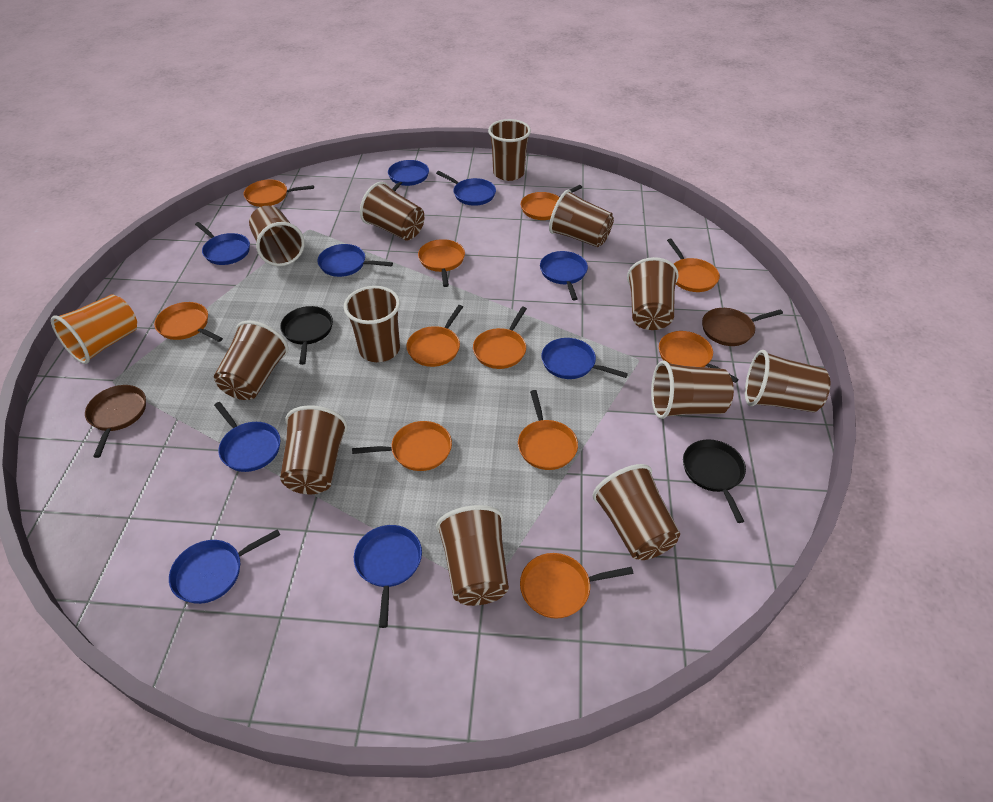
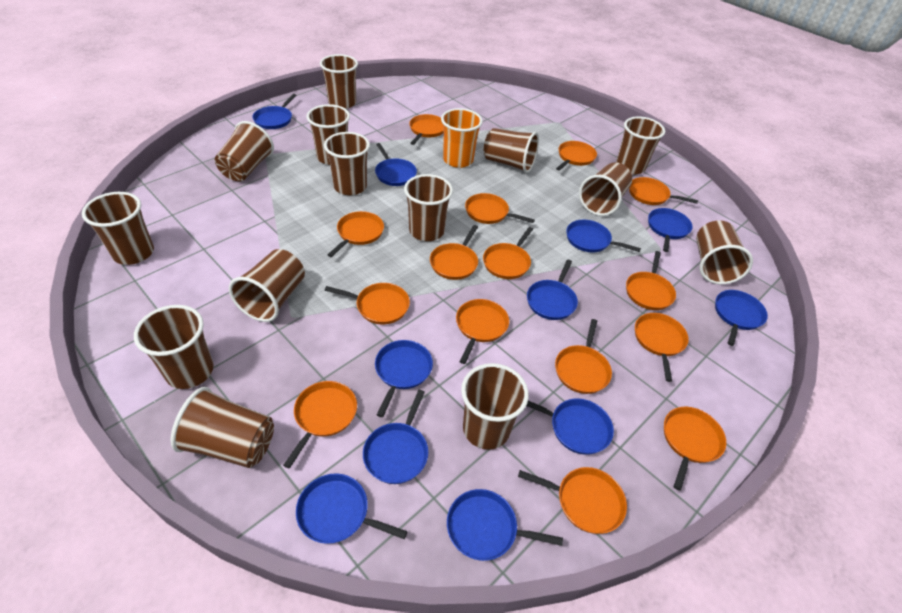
black pan: [280,306,333,365] [683,439,746,523] = 2 -> none = 0
blue pan: [169,529,280,604] [195,222,250,265] [214,402,280,472] [318,244,393,277] [354,525,422,628] [388,160,429,191] [436,171,496,206] [540,251,588,301] [541,338,628,379] = 9 -> [252,94,296,129] [296,473,407,544] [363,390,428,484] [375,143,417,186] [375,340,433,417] [447,489,563,561] [526,399,614,455] [527,259,578,320] [566,220,641,253] [648,208,693,252] [715,290,768,346] = 11
brown cup: [214,321,289,400] [249,206,305,266] [280,405,348,494] [344,286,400,362] [360,182,424,241] [436,505,509,606] [488,119,531,181] [549,190,614,247] [592,464,680,560] [627,257,678,330] [651,360,734,419] [745,350,830,412] = 12 -> [82,192,154,265] [134,305,214,389] [171,387,274,468] [215,121,274,181] [229,249,305,322] [306,104,350,165] [320,54,358,109] [324,132,370,195] [404,174,453,241] [461,363,529,450] [484,128,539,173] [579,162,632,216] [616,116,665,174] [696,220,753,284] = 14
brown pan: [85,385,146,458] [702,308,783,346] = 2 -> none = 0
orange pan: [154,302,223,342] [243,180,314,207] [352,421,452,471] [406,305,463,367] [418,239,465,287] [473,307,527,369] [518,390,578,470] [520,553,634,619] [521,185,582,220] [659,331,739,383] [667,239,720,292] = 11 -> [283,381,357,469] [325,283,410,324] [328,211,384,257] [409,114,444,145] [430,225,478,280] [456,299,509,364] [465,193,535,224] [483,227,533,279] [518,467,627,534] [555,319,612,394] [556,141,597,171] [626,251,676,310] [629,177,698,205] [635,313,689,382] [664,407,726,491] = 15

